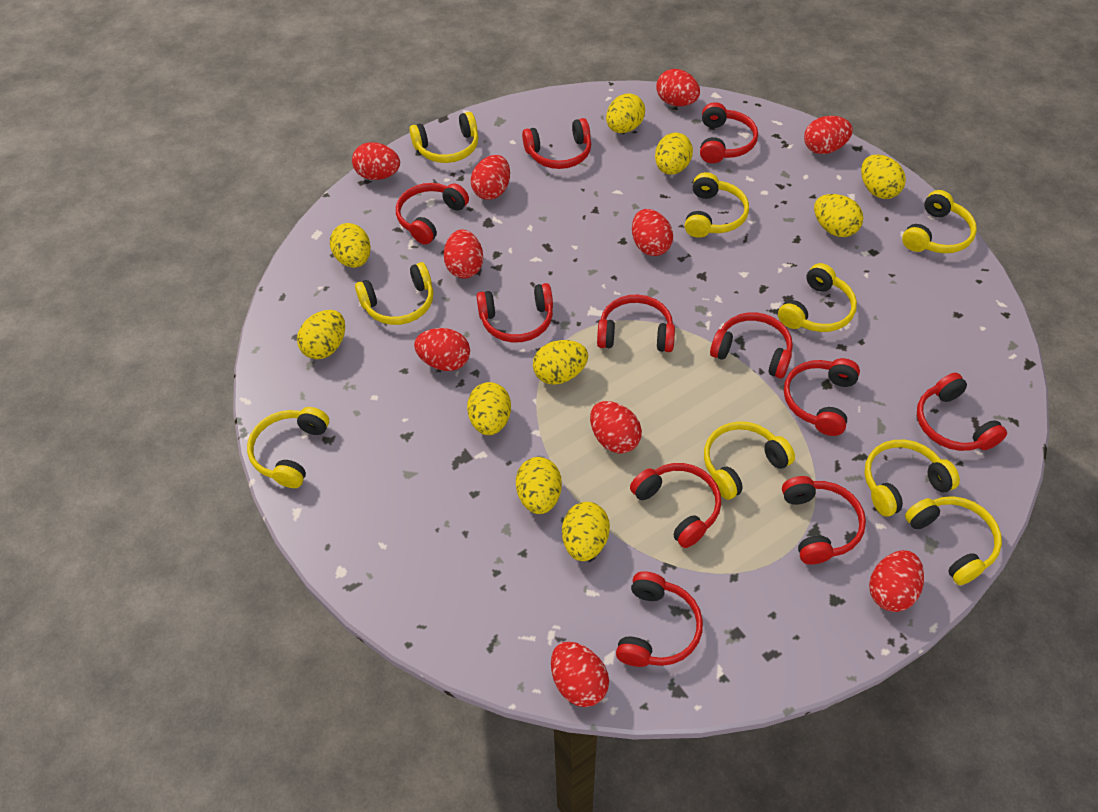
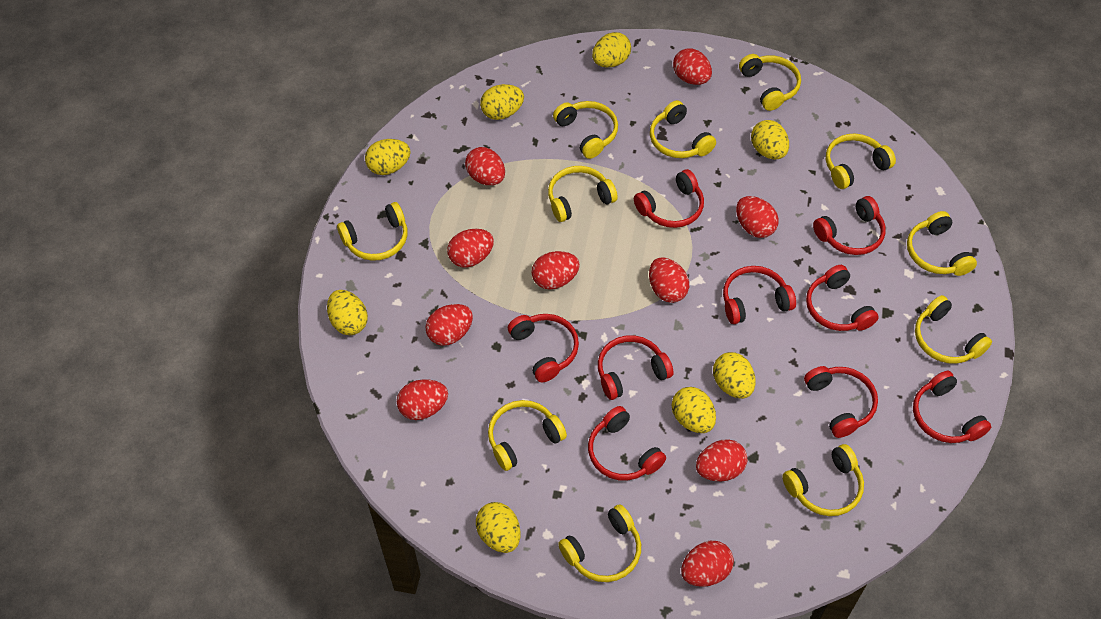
red headphones: [396,183,469,245] [477,283,553,343] [522,118,591,169] [597,295,675,352] [616,571,703,667] [630,463,721,548] [700,102,758,163] [710,312,793,379] [782,476,866,564] [784,358,860,436] [917,373,1007,451] = 11 -> [508,314,579,382] [588,406,666,480] [598,335,673,400] [634,169,704,228] [723,266,796,324] [804,366,878,438] [806,265,879,331] [813,196,886,255] [913,371,991,443] = 9
yellow egg: [297,310,345,359] [330,223,371,268] [467,382,511,435] [516,457,562,514] [533,340,588,385] [562,502,610,561] [606,94,645,133] [655,132,693,175] [814,194,863,237] [861,155,906,199] = 10 -> [327,290,368,335] [365,139,411,175] [476,502,521,553] [480,84,524,120] [592,32,631,68] [672,387,716,433] [713,352,756,399] [751,120,789,159] = 8
yellow headphones: [247,407,329,488] [355,262,433,325] [409,112,478,163] [685,172,749,238] [704,421,795,500] [778,263,857,332] [864,440,960,517] [902,190,977,253] [905,496,1002,585] = 9 -> [337,202,407,261] [488,400,567,471] [548,166,618,222] [553,101,618,159] [558,504,641,582] [650,100,716,158] [739,54,801,111] [782,444,864,516] [826,133,896,189] [907,211,977,276] [915,295,992,364] = 11

